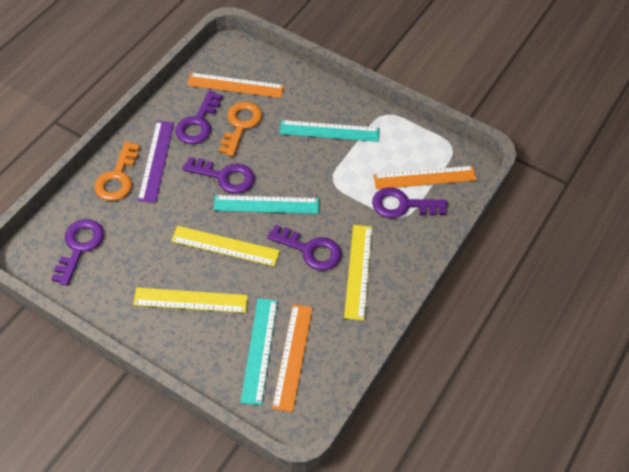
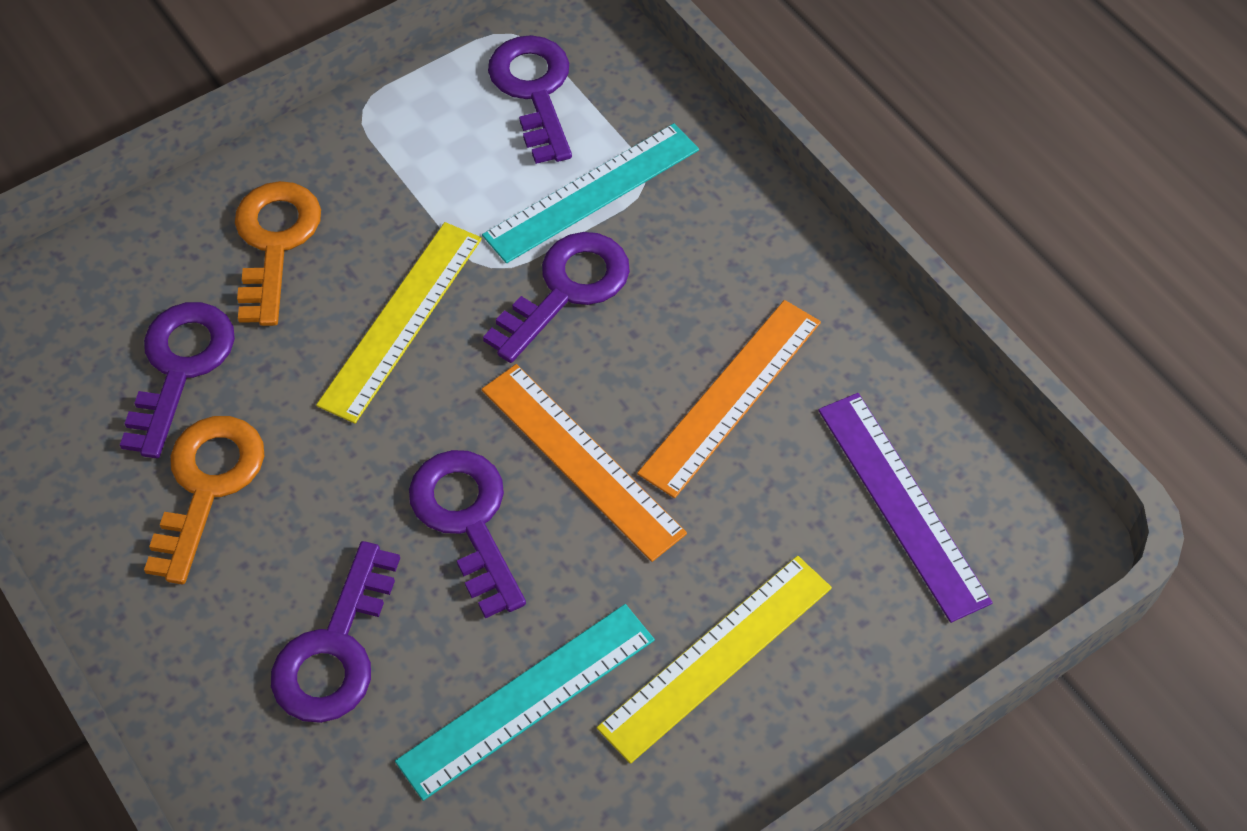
orange ruler: [187,73,284,98] [272,304,313,412] [373,166,477,189] = 3 -> [482,364,687,562] [637,300,821,498] = 2
turquoise ruler: [214,195,319,214] [241,298,277,405] [280,120,379,142] = 3 -> [395,604,655,801] [482,123,699,263] = 2
yellow ruler: [133,288,248,313] [171,226,280,267] [344,225,372,321] = 3 -> [316,222,482,424] [597,556,832,764] = 2

